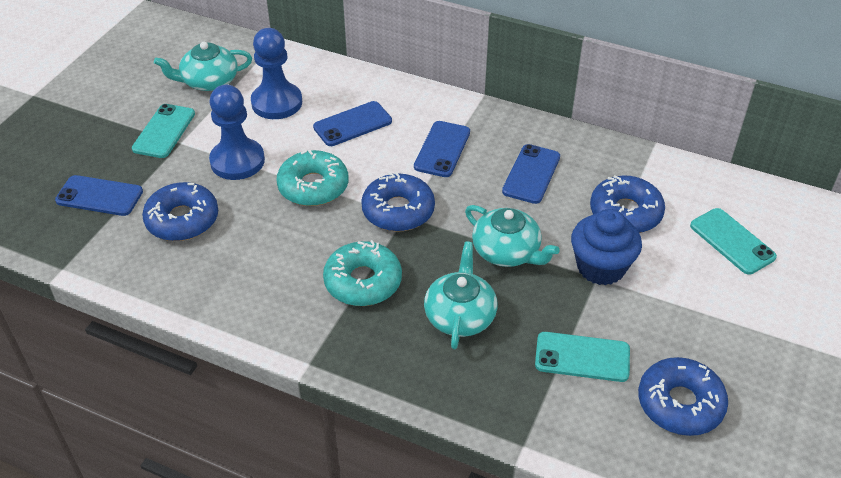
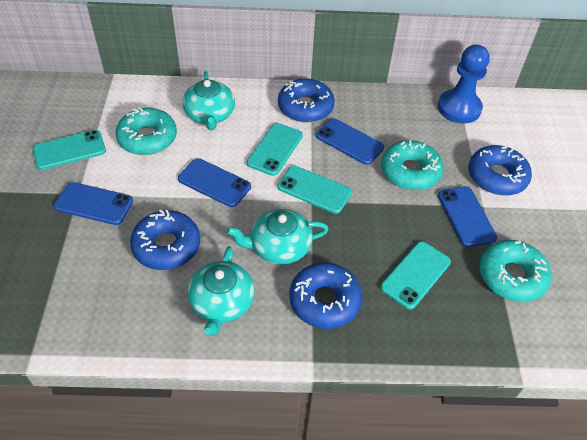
blue cupcake: [571,209,642,285] = 1 -> none = 0
blue pawn: [209,85,265,180] [251,28,302,119] = 2 -> [438,44,490,124] = 1
turquoise donut: [276,150,348,206] [323,240,402,306] = 2 -> [115,107,177,155] [381,140,443,190] [479,240,551,302] = 3
turquoise phone: [132,104,195,158] [535,332,630,382] [690,208,777,275] = 3 -> [33,130,106,170] [247,123,303,176] [278,166,352,214] [380,241,451,310] = 4

